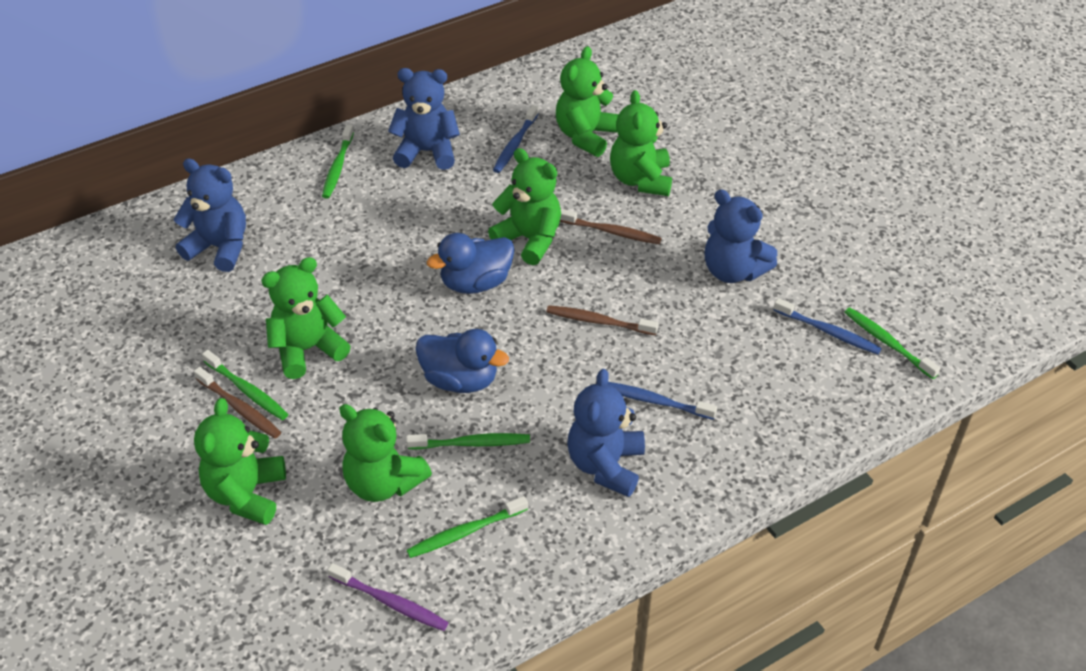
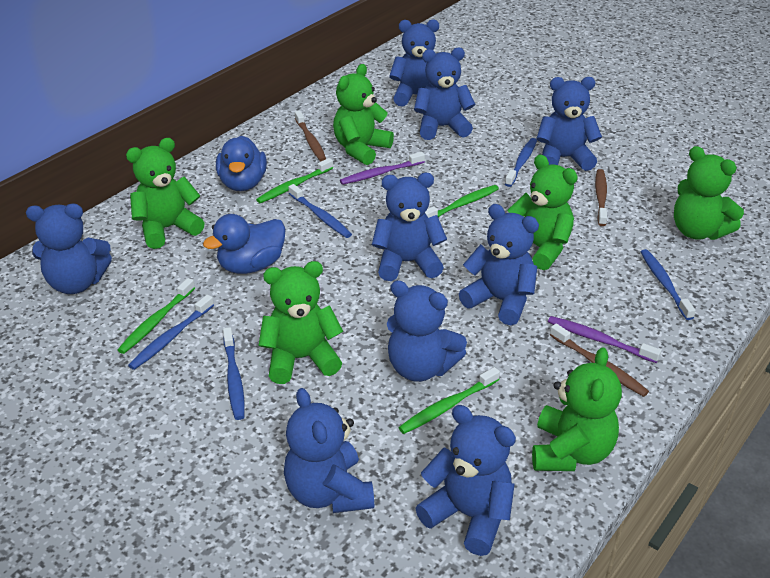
blue teddy bear: [173,158,246,272] [388,68,460,170] [567,369,645,497] [704,189,777,283] = 4 -> [26,204,112,294] [284,388,374,513] [372,173,447,281] [387,280,467,382] [389,19,439,107] [414,47,475,140] [415,405,516,556] [459,204,539,325] [536,77,602,171] = 9
blue toothbrush: [493,105,539,173] [607,382,717,420] [774,298,882,355] = 3 -> [128,295,214,370] [223,327,245,420] [288,184,352,238] [505,138,537,187] [641,249,696,320] = 5
green toothbrush: [202,350,288,420] [322,125,354,199] [406,433,530,449] [407,496,528,558] [844,308,940,379] = 5 -> [118,278,195,354] [256,158,333,203] [398,367,500,434] [425,185,499,218] = 4
purple toothbrush: [327,563,449,631] = 1 -> [340,152,425,185] [548,316,661,363] = 2

